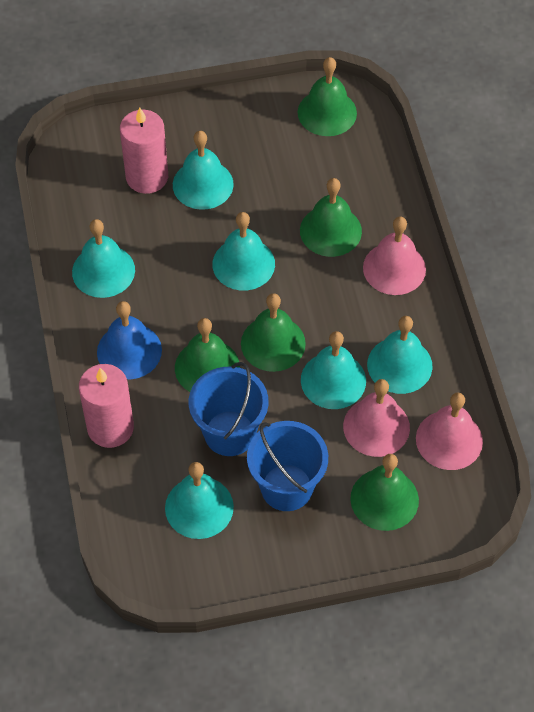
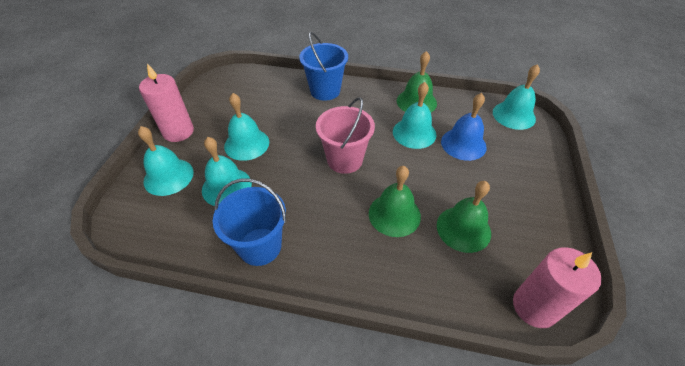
green bell: [175,318,240,392] [241,293,306,372] [298,57,357,136] [300,178,362,257] [350,454,419,531] = 5 -> [369,166,421,237] [397,51,437,112] [437,181,491,253] = 3
pink bell: [343,379,410,457] [363,217,426,295] [416,392,483,470] = 3 -> none = 0
pink bucket: none = 0 -> [316,97,375,174] = 1
turquoise bell: [72,219,135,298] [165,462,234,539] [173,131,234,210] [212,212,275,291] [301,331,366,409] [367,316,433,394] = 6 -> [138,126,194,196] [202,137,252,206] [224,93,269,161] [393,82,436,149] [493,64,540,130] = 5

